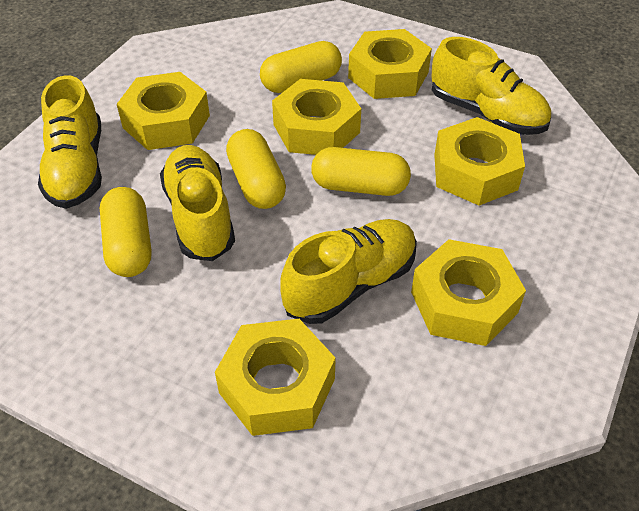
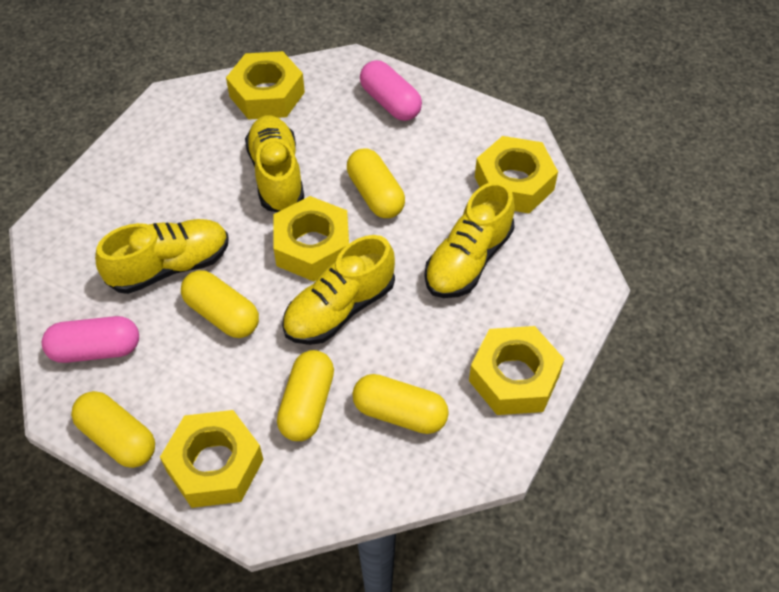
pink capsule: none = 0 -> [42,316,139,363] [360,60,422,121] = 2
yellow capsule: [100,187,152,277] [226,129,286,209] [260,41,342,93] [311,147,411,196] = 4 -> [71,391,155,468] [181,270,259,338] [277,350,334,441] [347,148,405,218] [352,374,449,434] = 5
yellow nut: [117,72,210,150] [215,319,336,436] [272,79,361,155] [348,29,432,99] [411,239,526,346] [434,117,525,205] = 6 -> [160,410,264,508] [226,51,305,120] [273,196,349,281] [469,326,564,415] [475,136,558,213] = 5

